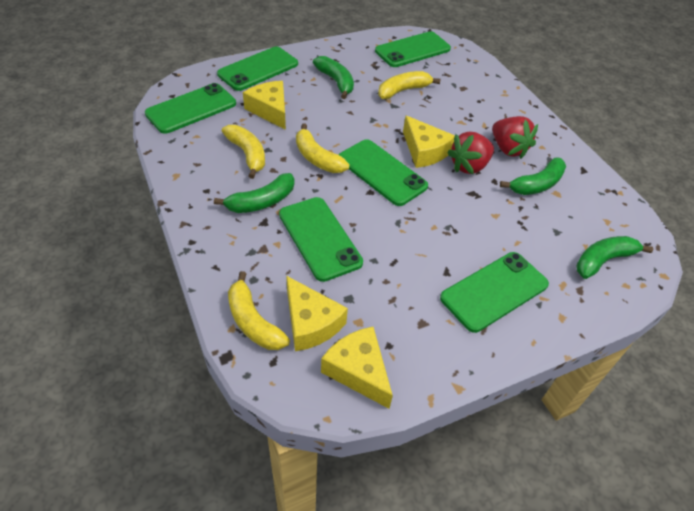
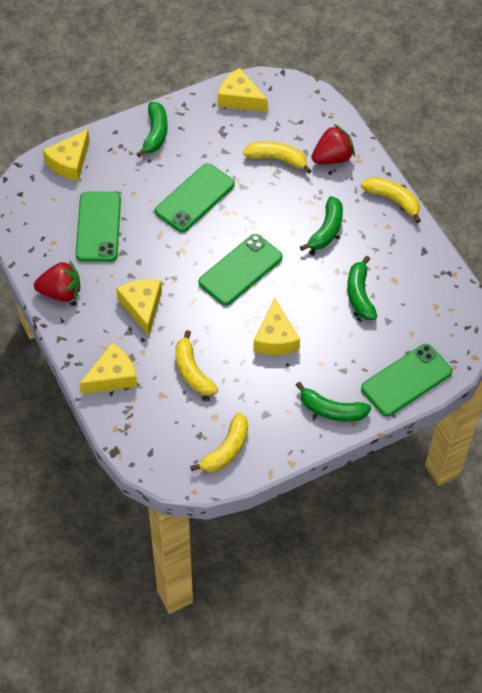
green phone: [145,83,236,134] [217,46,298,91] [279,197,363,282] [339,139,428,206] [375,31,451,67] [440,252,549,333] = 6 -> [76,192,121,262] [155,163,235,232] [199,234,283,305] [361,344,452,416] = 4
yellow cheese: [243,81,286,130] [286,276,348,351] [321,327,393,409] [403,115,455,168] = 4 -> [43,129,90,181] [79,343,137,394] [116,279,162,336] [218,68,268,112] [253,298,300,355] = 5

